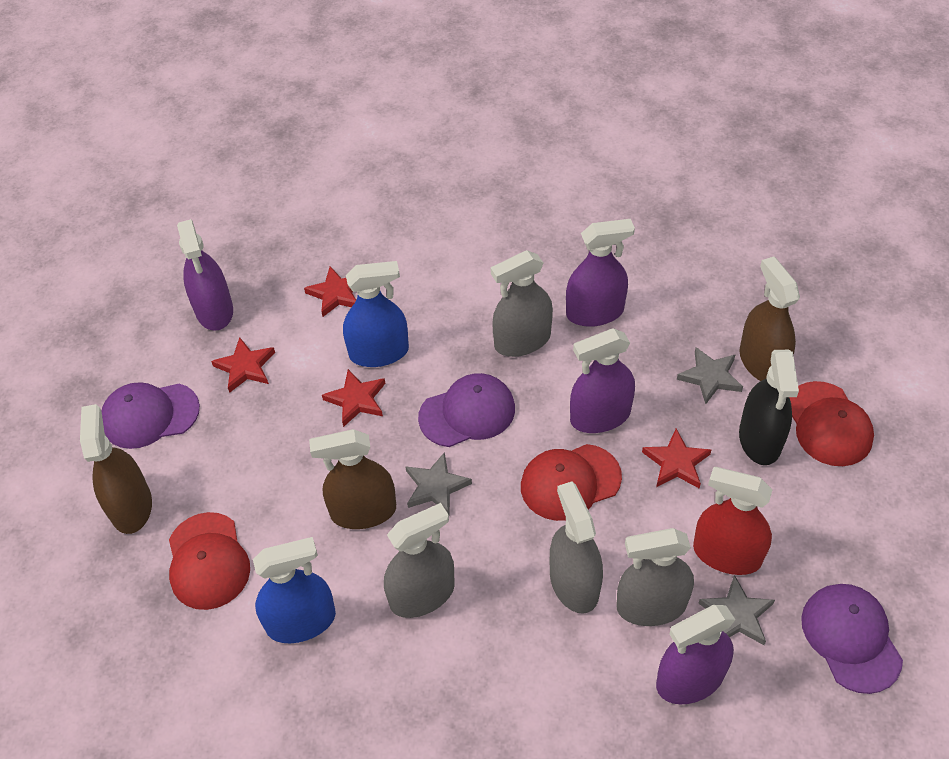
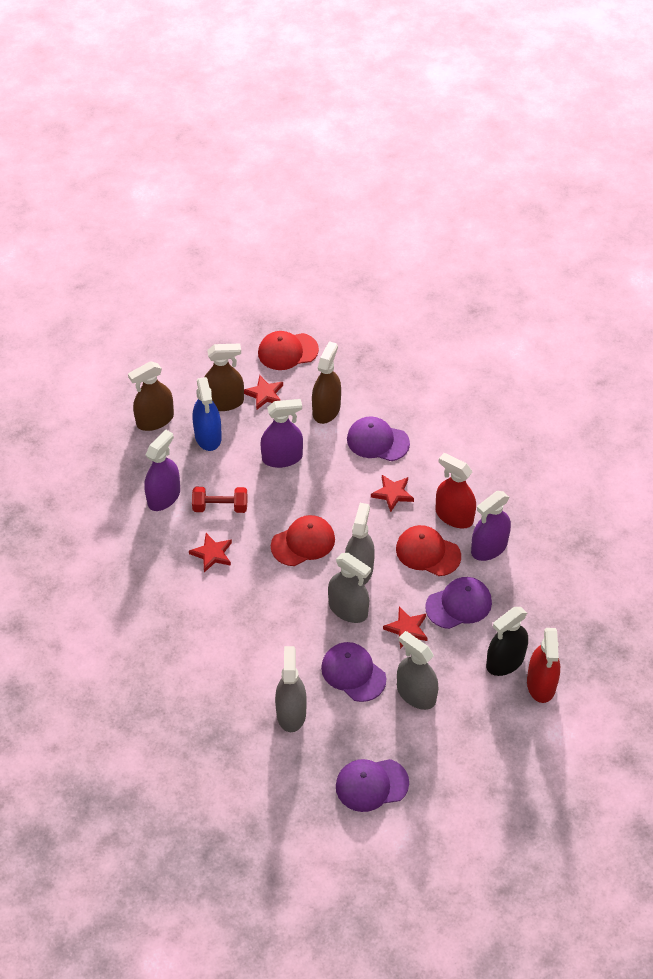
blue spray bottle: [253,537,336,643] [343,261,409,367] = 2 -> [193,377,222,451] = 1
grey star: [405,452,472,515] [677,347,743,404] [698,575,775,645] = 3 -> none = 0
purple cap: [102,382,200,449] [418,373,515,447] [801,584,903,694] = 3 -> [321,642,386,702] [336,759,409,812] [347,417,410,461] [425,577,492,629] = 4
purple spray bottle: [177,219,233,331] [566,219,635,327] [570,328,635,433] [656,605,735,704] = 4 -> [144,430,180,511] [261,399,303,468] [471,491,511,561] = 3
red dumbbell: none = 0 -> [192,487,248,513] = 1
red spray bottle: [693,467,772,575] = 1 -> [435,453,476,529] [527,628,560,703] = 2

